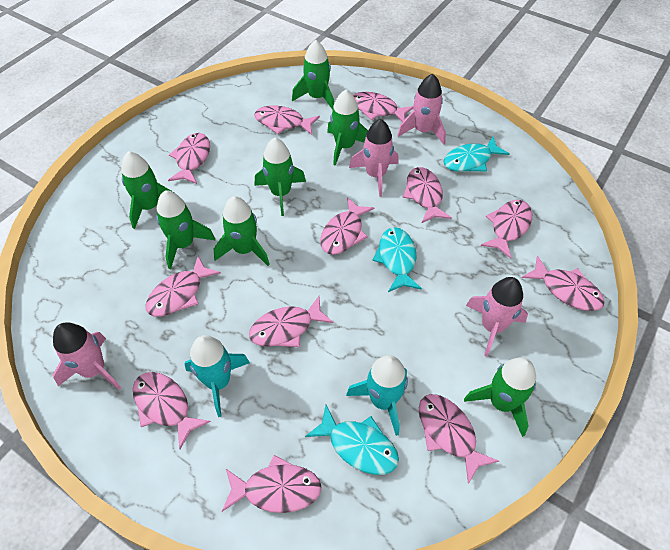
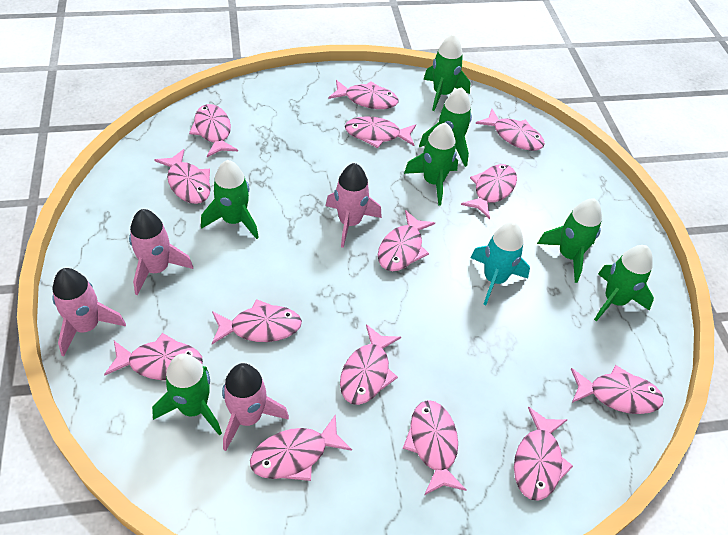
pink fish: [133,372,211,449] [146,256,221,317] [168,133,210,184] [222,455,322,513] [249,296,334,347] [255,105,320,135] [320,197,374,255] [353,92,413,122] [403,167,452,224] [419,394,499,484] [481,200,532,259] [522,255,605,311] = 12 -> [104,333,203,380] [155,149,211,204] [189,104,238,157] [212,299,302,344] [250,414,352,481] [328,80,399,109] [340,324,401,405] [345,116,416,148] [378,210,435,271] [403,400,466,495] [461,164,517,219] [476,109,545,151] [514,407,573,501] [571,365,664,414] = 14
turquoise fish: [305,405,399,475] [372,227,422,292] [444,137,510,172] = 3 -> none = 0
turquoise rocket: [185,335,250,417] [346,355,408,436] = 2 -> [471,222,530,305] = 1

